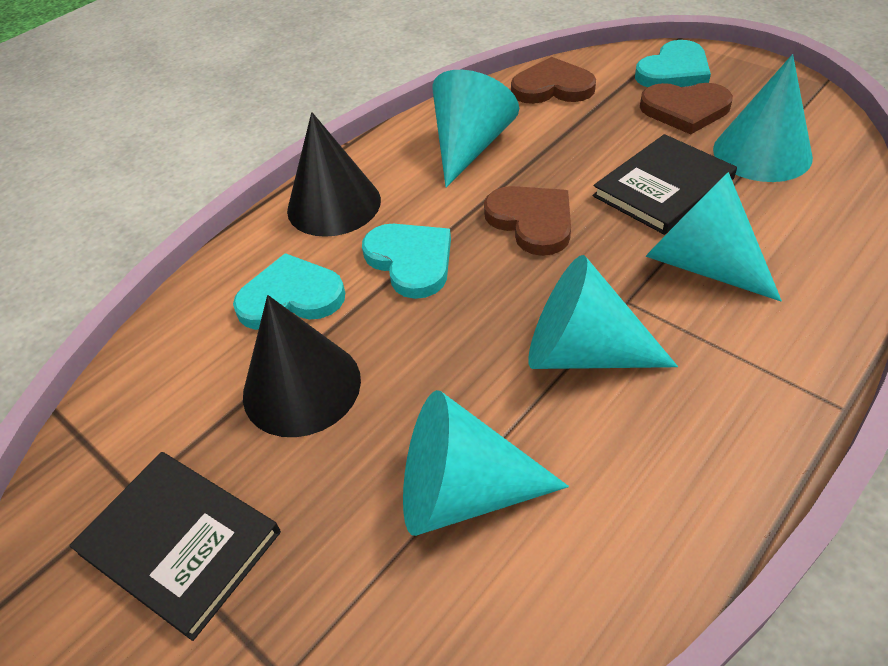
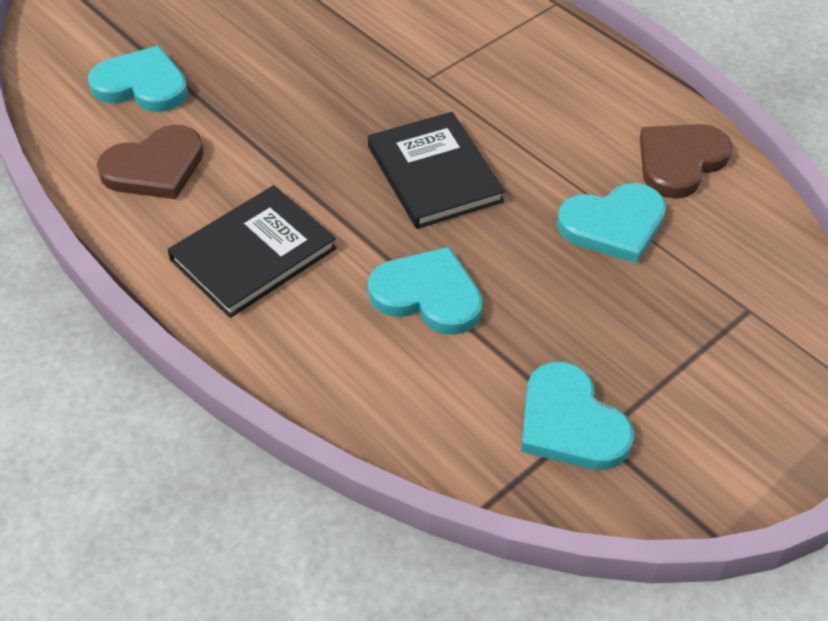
black cone: [243,295,361,437] [287,112,381,237] = 2 -> none = 0
brown heart: [484,186,571,256] [511,57,596,104] [640,83,733,134] = 3 -> [97,125,204,199] [640,124,732,199] = 2
turquoise cone: [403,390,569,536] [432,70,519,188] [528,255,678,369] [645,172,782,301] [713,54,813,182] = 5 -> none = 0
turquoise heart: [233,253,345,330] [362,224,451,299] [635,40,711,87] = 3 -> [88,46,188,112] [368,247,483,335] [521,362,634,470] [557,183,666,264] = 4

